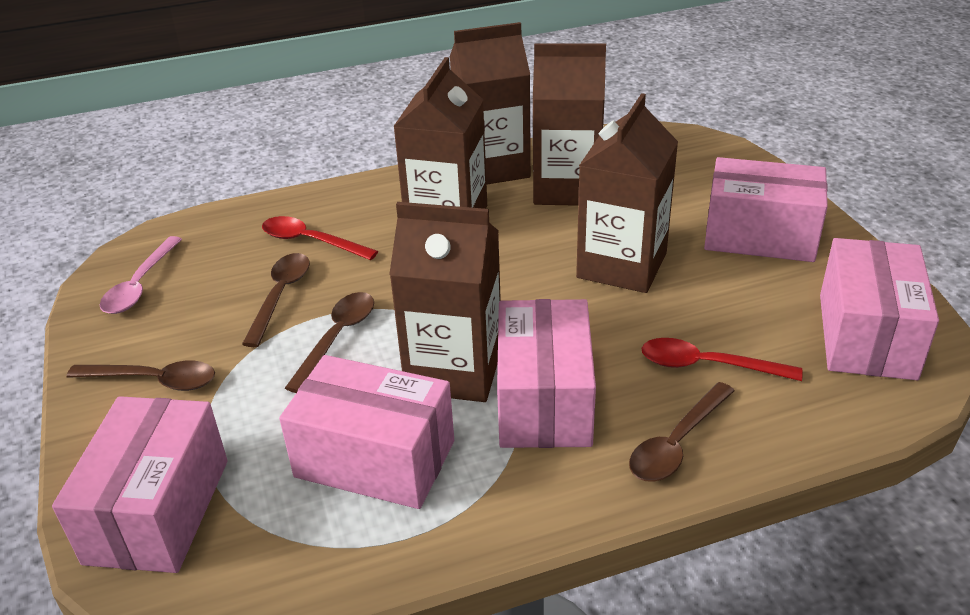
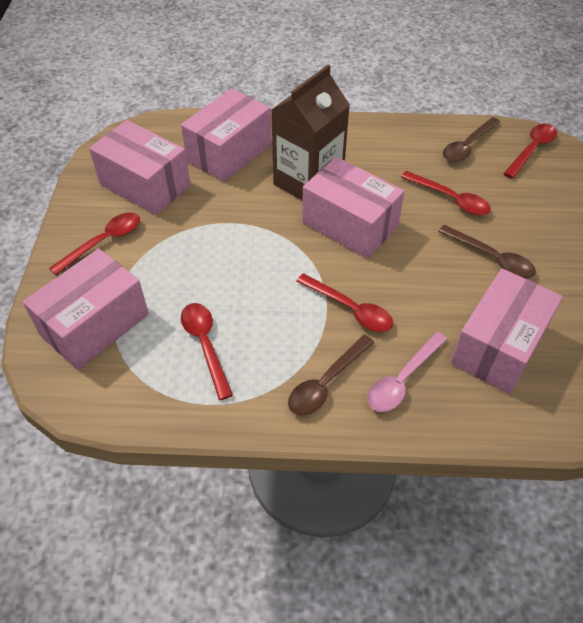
brown carton: [389,202,501,402] [393,57,487,209] [450,22,531,184] [533,43,606,206] [576,93,678,293] = 5 -> [271,65,350,201] = 1
brown spoon: [67,361,215,391] [242,253,310,347] [285,292,374,393] [629,382,735,482] = 4 -> [288,335,374,416] [438,225,536,278] [443,117,500,162] = 3
red spoon: [262,216,378,260] [641,338,803,381] = 2 -> [49,212,140,275] [181,303,233,400] [296,273,393,332] [401,171,491,215] [503,124,557,179] = 5

